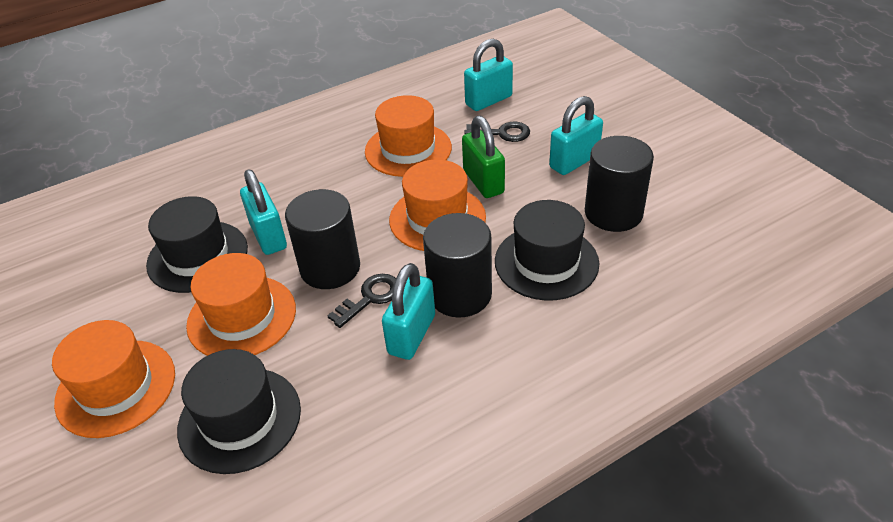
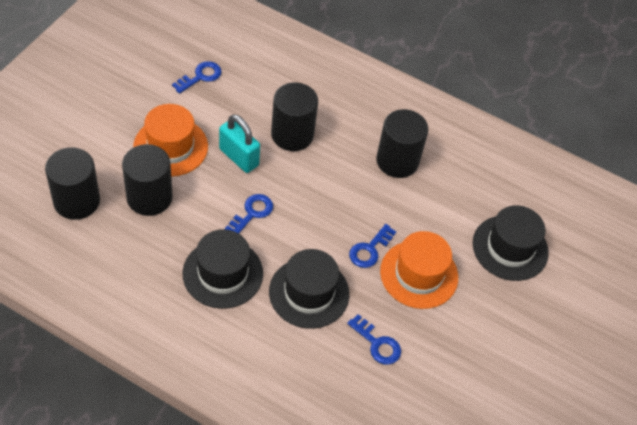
black cylinder: [285,189,360,289] [423,213,492,318] [585,136,654,232] = 3 -> [45,147,100,220] [122,144,173,216] [271,83,318,151] [376,109,428,178] = 4
black key: [327,274,396,328] [464,122,530,142] = 2 -> none = 0
blue key: none = 0 -> [172,61,222,94] [225,194,273,233] [347,314,401,365] [349,224,396,268] = 4
green padlock: [462,116,505,198] = 1 -> none = 0
orange hat: [52,320,175,438] [186,253,296,356] [365,95,452,177] [389,159,486,251] = 4 -> [133,104,208,177] [380,231,458,309] = 2
turquoise padlock: [240,170,287,255] [382,263,435,360] [464,39,513,111] [549,96,603,175] = 4 -> [219,114,260,173] = 1

